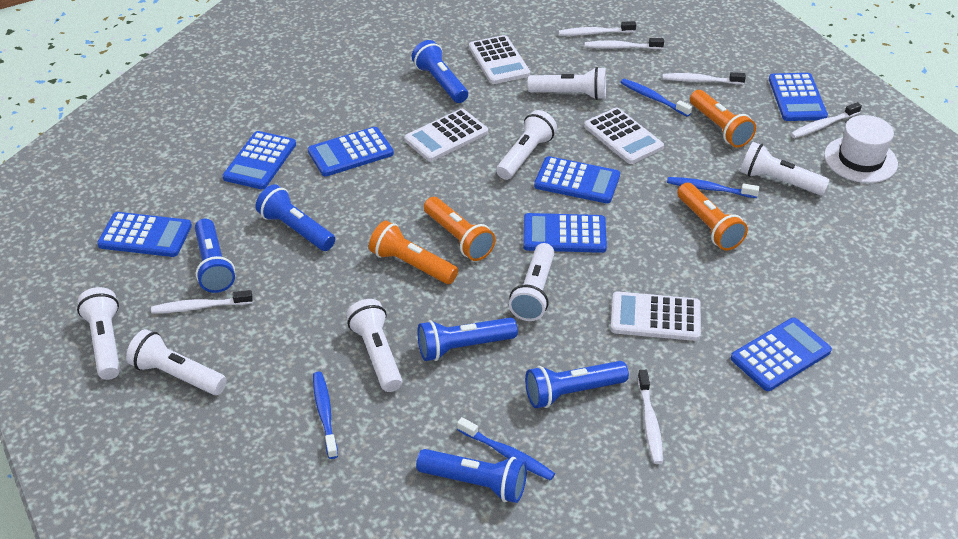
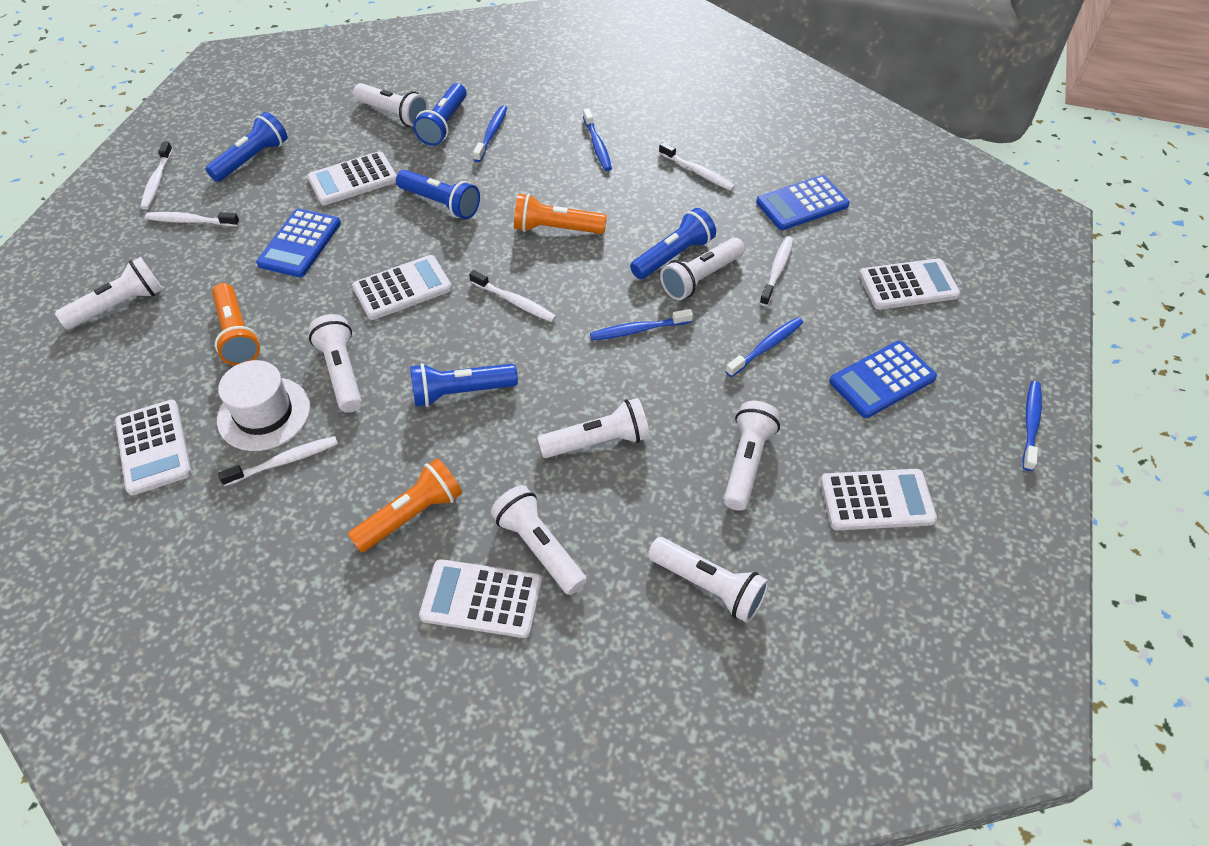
blue calculator: [97,212,192,257] [222,131,296,189] [308,127,394,176] [523,213,607,253] [534,156,620,204] [731,318,832,391] [769,73,828,121] = 7 -> [256,208,341,277] [756,175,850,230] [829,341,937,418] = 3
blue flashlight: [195,219,235,293] [256,184,335,251] [412,40,468,103] [416,449,527,503] [417,318,518,361] [525,361,629,408] = 6 -> [206,112,288,182] [396,170,480,219] [410,363,518,407] [413,83,467,146] [630,208,716,279] = 5
blue toothbrush: [313,372,338,459] [457,417,555,481] [620,79,692,117] [667,177,759,198] = 4 -> [473,105,507,162] [583,108,612,171] [590,309,693,340] [725,317,803,377] [1023,381,1042,471] = 5
orange flashlight: [369,221,458,284] [424,197,496,261] [677,183,748,251] [690,90,756,148] = 4 -> [212,283,260,365] [348,458,462,552] [514,193,607,234] = 3
white calculator: [404,109,488,162] [469,35,530,84] [584,107,664,164] [611,291,701,341] = 4 -> [115,400,192,495] [307,151,397,205] [352,255,452,320] [419,559,542,638] [820,469,937,530] [859,258,960,310] = 6
white flashlight: [77,287,120,380] [126,329,227,395] [346,299,402,392] [496,110,557,180] [509,243,555,321] [528,67,606,100] [740,142,830,196] = 7 -> [55,257,163,329] [308,314,362,413] [353,83,429,127] [491,485,587,595] [537,398,650,458] [648,537,769,623] [660,238,745,300] [724,401,781,511] = 8

